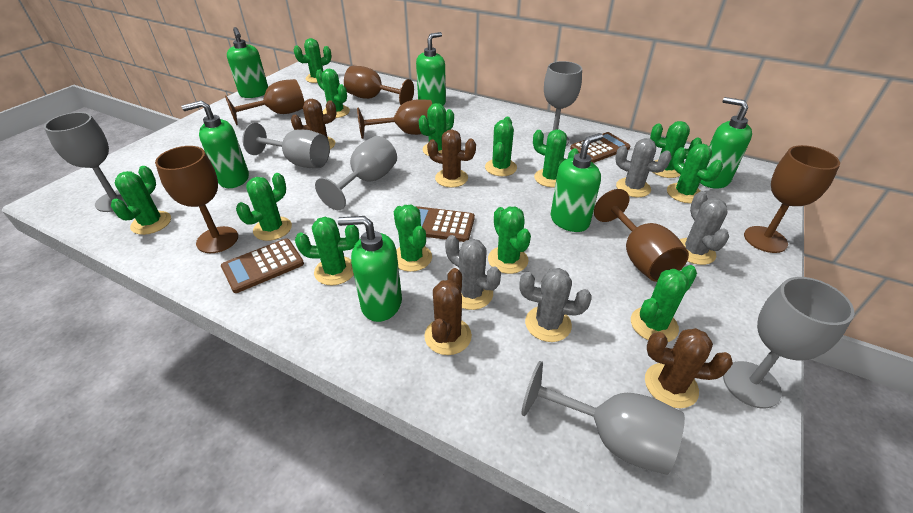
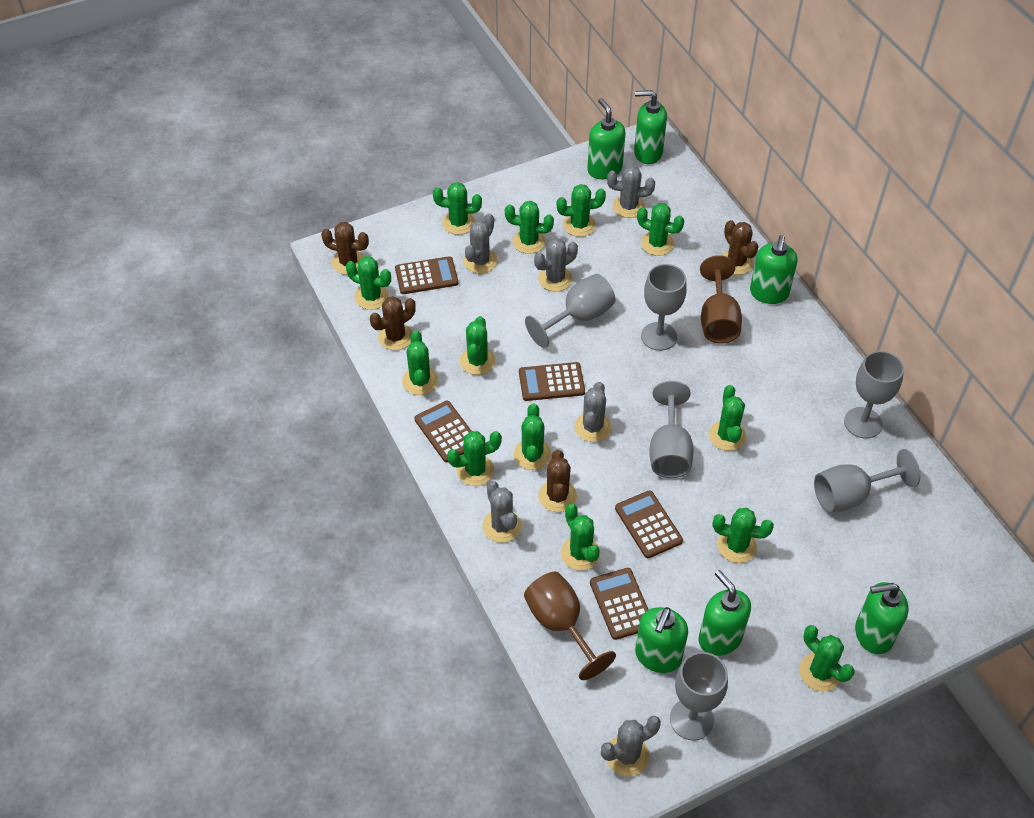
brown calculator: [221,238,304,293] [416,206,475,242] [570,132,630,163] = 3 -> [395,256,458,294] [415,401,471,462] [519,362,585,401] [590,568,649,640] [615,490,683,558] = 5
brown goblet: [155,146,238,253] [225,79,305,125] [344,66,414,105] [357,99,432,139] [594,189,689,282] [744,145,840,253] = 6 -> [524,572,616,680] [700,255,742,344] = 2
grey cactus: [445,235,501,310] [519,268,592,342] [615,138,672,197] [679,191,729,265] = 4 -> [464,213,497,274] [483,481,522,543] [534,238,578,292] [574,382,612,442] [601,716,661,776] [607,166,655,218] = 6

